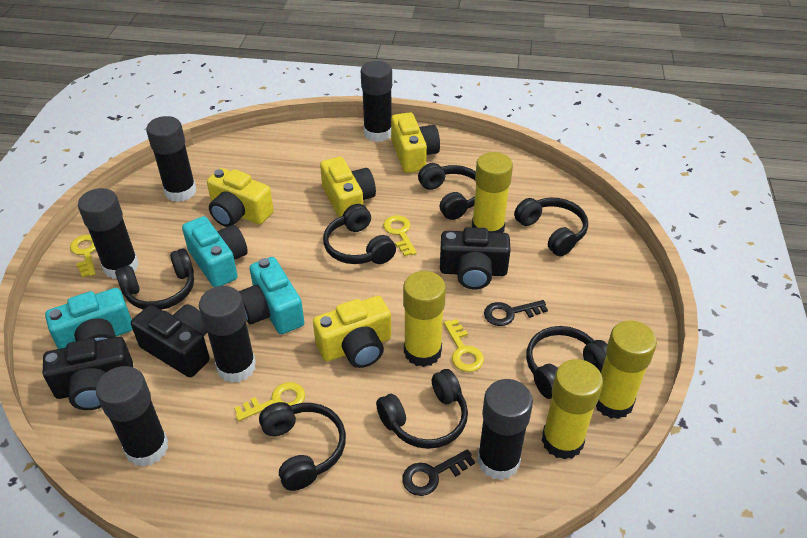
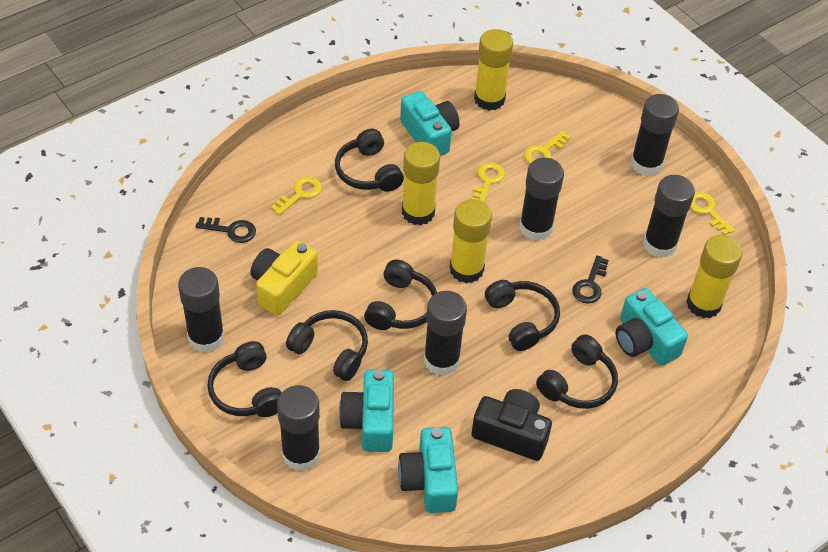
black camera: [43,337,133,410] [131,304,210,377] [440,227,511,290] = 3 -> [471,389,552,461] = 1
black headphones: [115,249,194,310] [259,402,346,491] [323,204,396,264] [376,369,468,449] [418,163,476,220] [514,198,588,256] [526,326,608,399] = 7 -> [207,341,281,417] [286,310,368,381] [335,129,404,192] [364,260,437,330] [485,280,560,351] [536,334,618,409] = 6
turquoise camera: [45,288,133,349] [182,216,248,287] [238,257,304,334] = 3 -> [339,369,394,452] [398,427,458,513] [400,91,460,156] [616,288,688,366] = 4
yellow camera: [207,168,274,227] [313,296,391,368] [320,157,376,218] [391,112,440,173] = 4 -> [250,240,318,316] = 1

